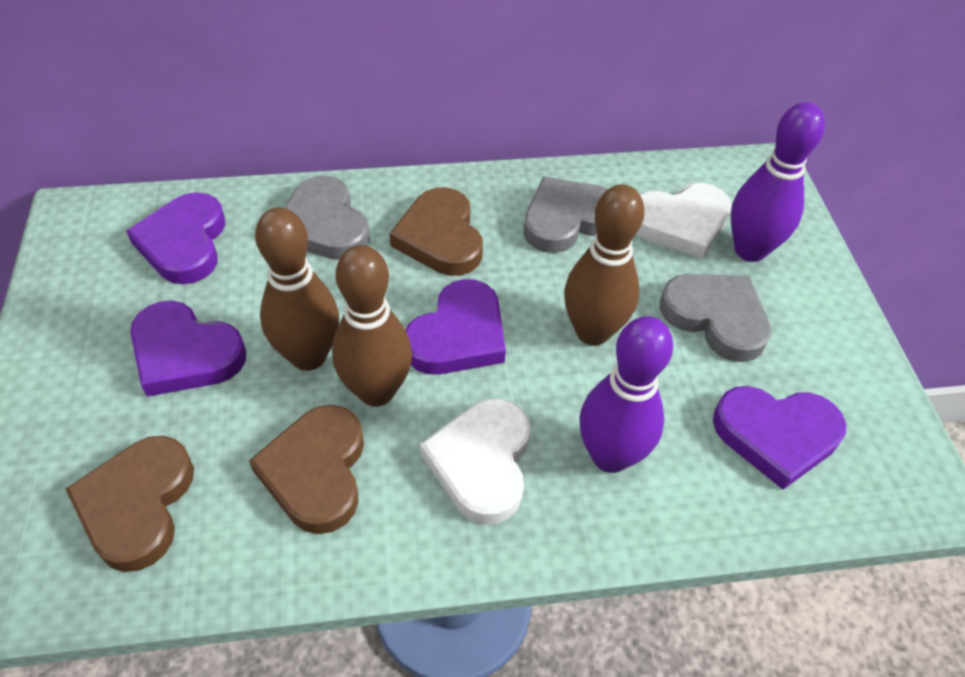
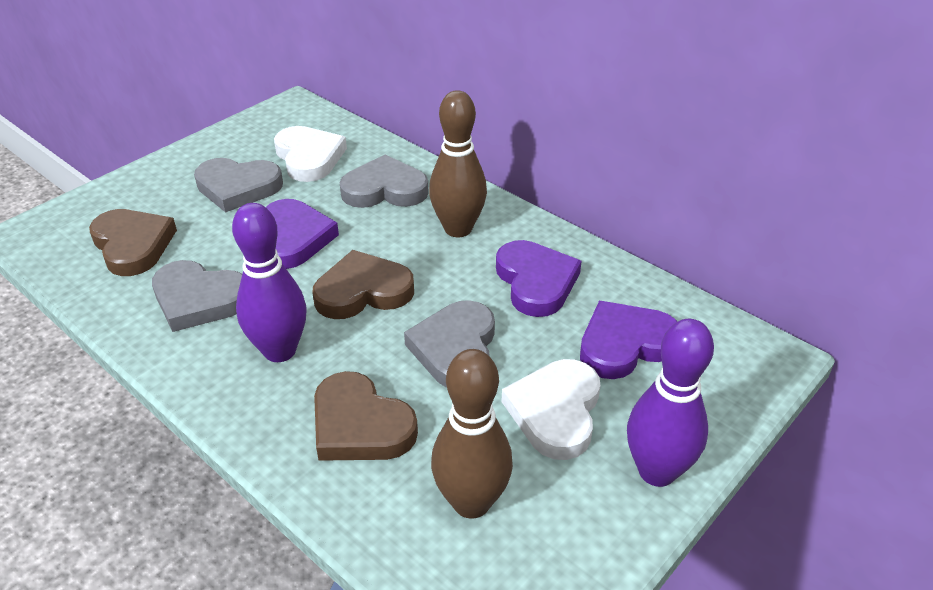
brown bowling pin: [255,207,339,371] [332,245,412,407] [564,184,645,346] = 3 -> [429,90,487,237] [431,349,513,519] = 2
grey heart: [285,176,370,260] [523,177,608,253] [660,274,771,362] = 3 -> [152,260,242,332] [194,158,283,213] [339,155,429,208] [404,300,495,388] = 4
purple heart: [126,192,225,284] [130,301,246,397] [405,279,506,375] [713,386,846,490] = 4 -> [266,199,339,269] [496,240,582,317] [580,301,678,379] = 3

